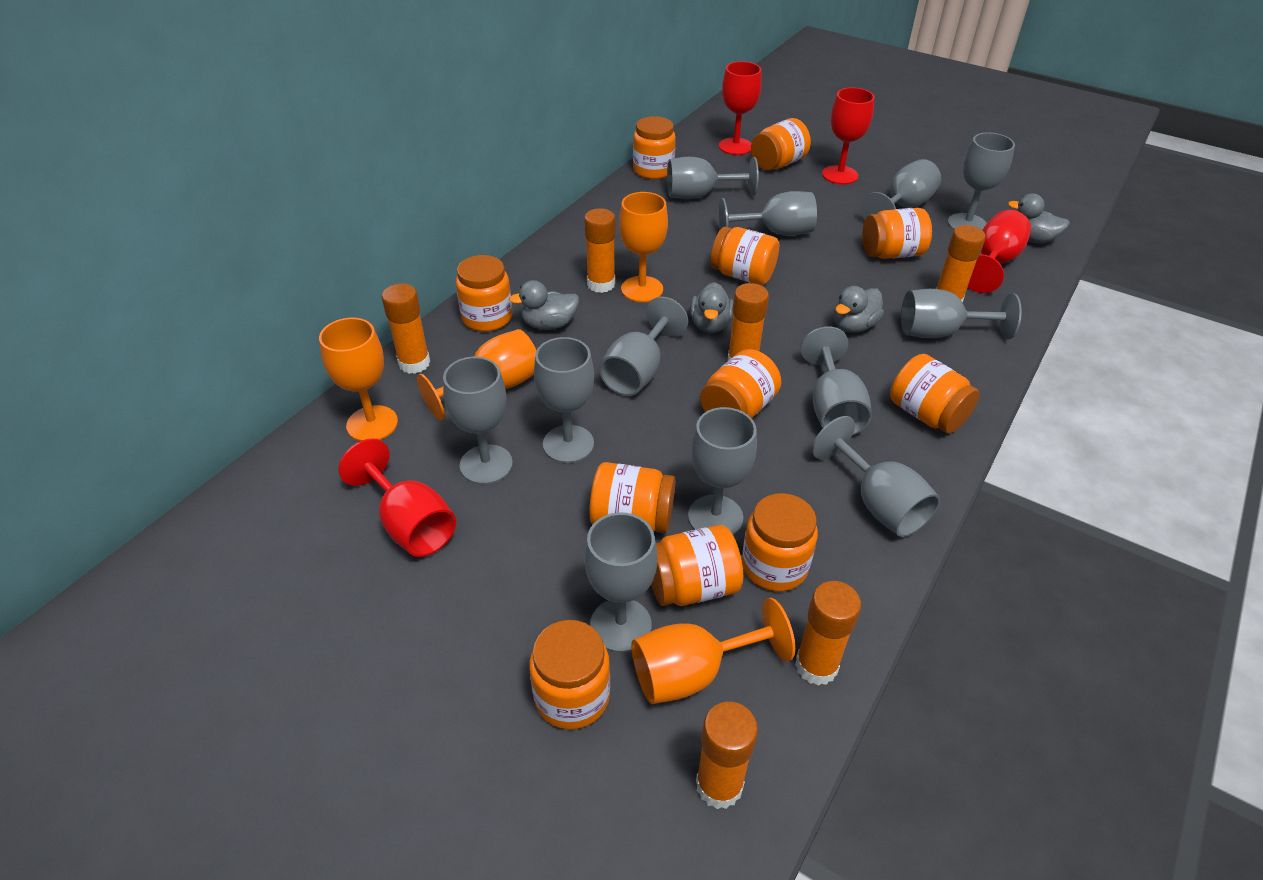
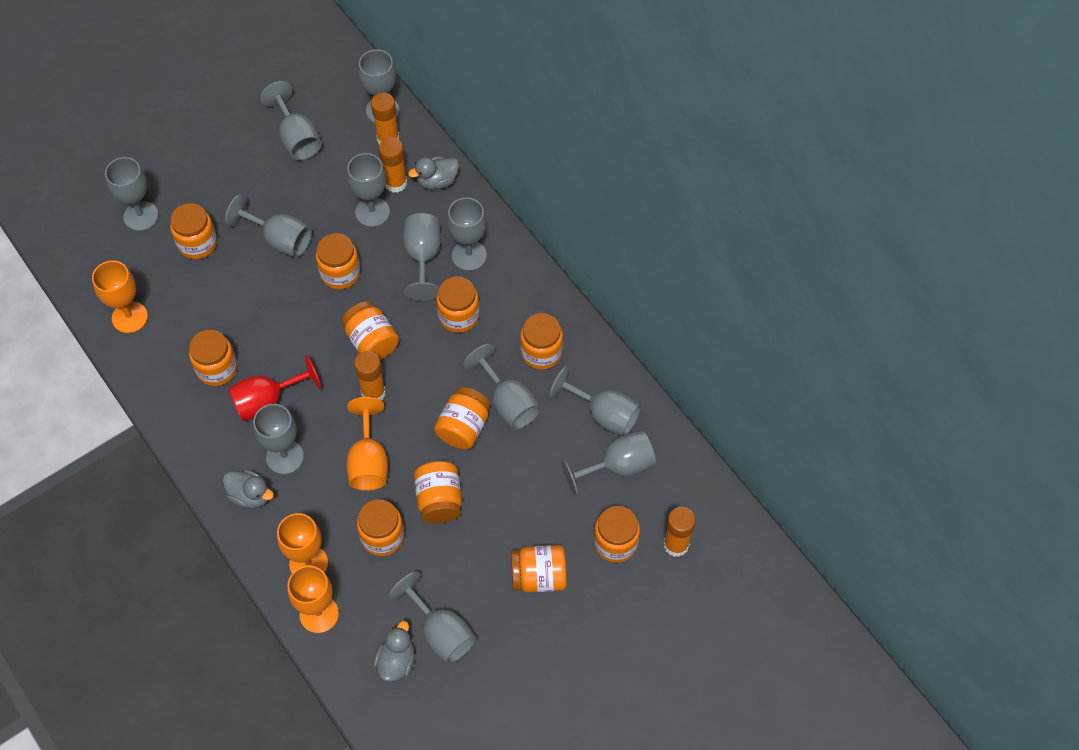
grey duck: [509,280,579,330] [690,282,733,333] [834,286,884,333] [1008,193,1070,243] = 4 -> [223,469,274,509] [374,621,415,682] [408,156,459,190] = 3
orange glue stick: [382,283,430,374] [584,208,615,293] [696,702,758,809] [728,283,769,360] [795,581,861,686] [936,225,986,303] = 6 -> [354,351,386,400] [371,93,399,144] [379,137,407,193] [664,507,696,557] = 4
red goblet: [339,438,456,557] [719,61,762,155] [822,87,875,184] [967,210,1031,293] = 4 -> [228,355,321,422] = 1

